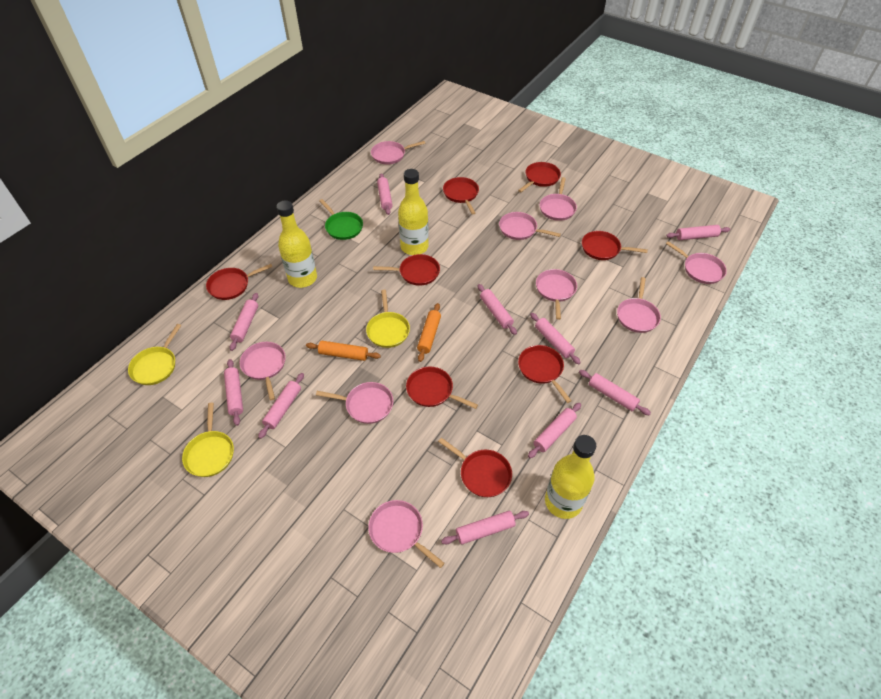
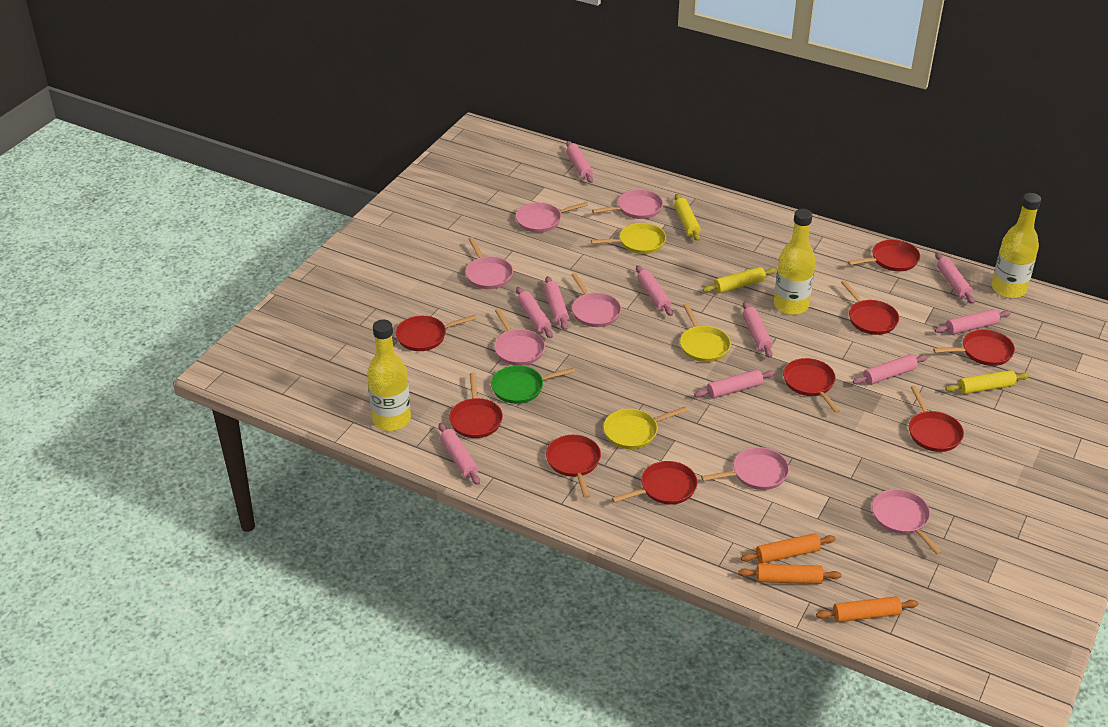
orange rolling pin: [306,341,381,361] [417,303,441,362] = 2 -> [738,564,841,584] [741,533,836,563] [816,596,918,622] = 3
pink pan: [240,342,286,400] [316,382,393,424] [368,500,445,568] [371,141,425,164] [499,212,561,240] [536,269,577,320] [540,177,577,221] [617,277,661,333] [666,241,727,284] = 9 -> [465,237,513,289] [494,309,545,366] [515,202,588,233] [571,273,621,327] [592,189,663,219] [701,447,789,490] [872,489,942,555] = 7
red pan: [206,264,272,300] [373,254,440,286] [406,366,478,409] [438,438,512,497] [443,177,479,214] [518,162,561,192] [518,345,571,403] [582,231,648,260] = 8 -> [396,315,476,351] [449,372,503,438] [546,435,601,498] [612,461,698,505] [783,358,840,413] [841,280,899,335] [848,239,920,271] [909,385,964,452] [933,329,1015,366] = 9
yellow rolling pin: none = 0 -> [674,194,701,241] [703,267,777,293] [945,370,1029,394] = 3

